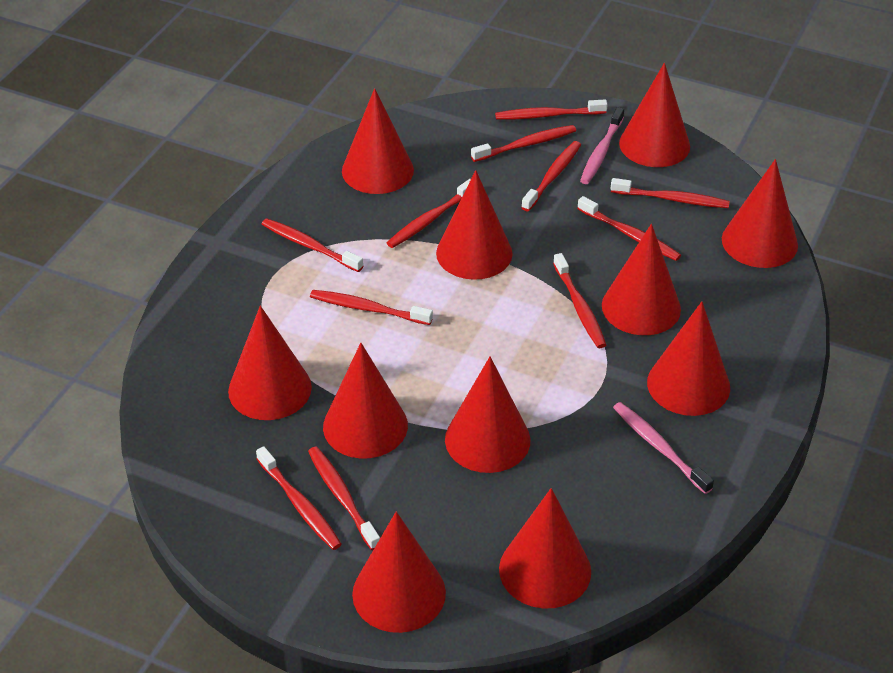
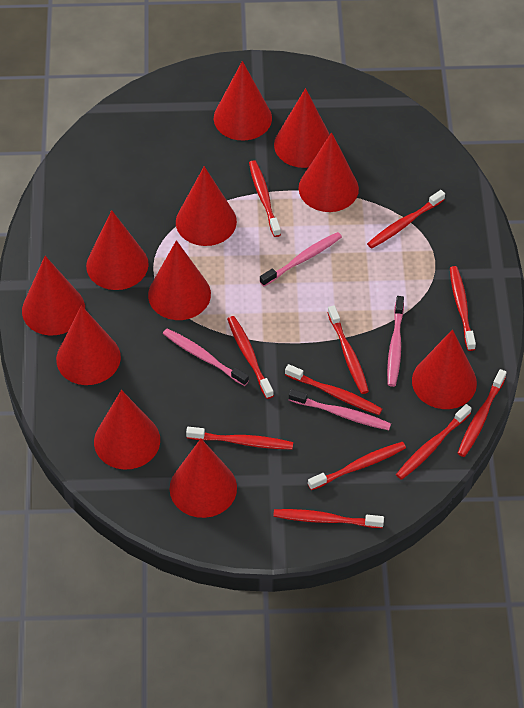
pink toothbrush: [580,107,624,184] [613,402,714,494] = 2 -> [163,328,249,386] [260,232,342,286] [289,389,391,430] [387,296,404,387] = 4

